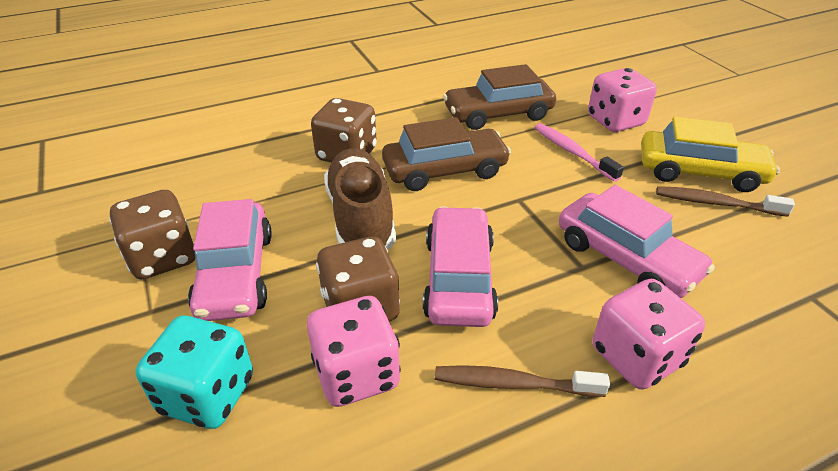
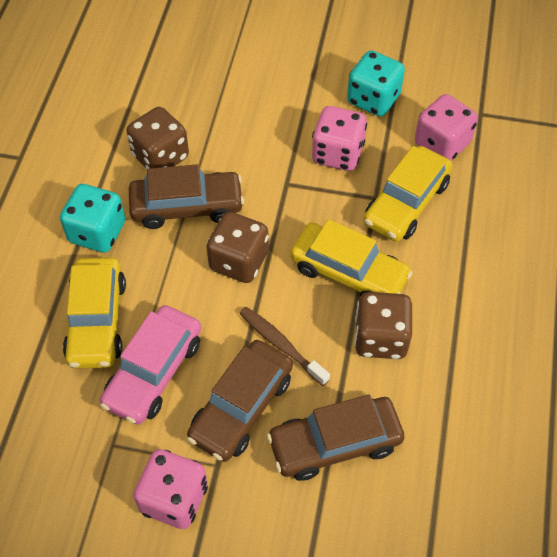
brown car: [382,117,511,191] [443,64,556,130] = 2 -> [129,164,244,229] [187,340,293,462] [267,394,404,481] = 3
brown shoe: [324,149,396,250] = 1 -> none = 0
brown toothbrush: [435,365,610,397] [656,186,795,217] = 2 -> [239,307,330,386] = 1
pink car: [188,199,272,321] [423,206,498,327] [559,185,715,298] = 3 -> [100,305,201,425] = 1
pink toothbrush: [534,123,624,182] = 1 -> none = 0
turquoise dice: [136,316,253,429] = 1 -> [60,184,125,253] [347,50,405,116] = 2
yellow car: [641,117,780,192] = 1 -> [63,257,126,369] [290,219,413,296] [364,146,453,241] = 3

